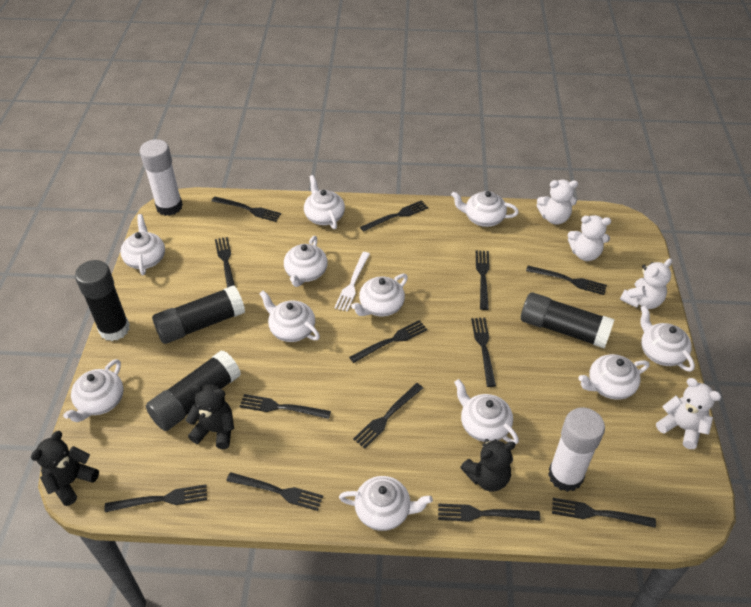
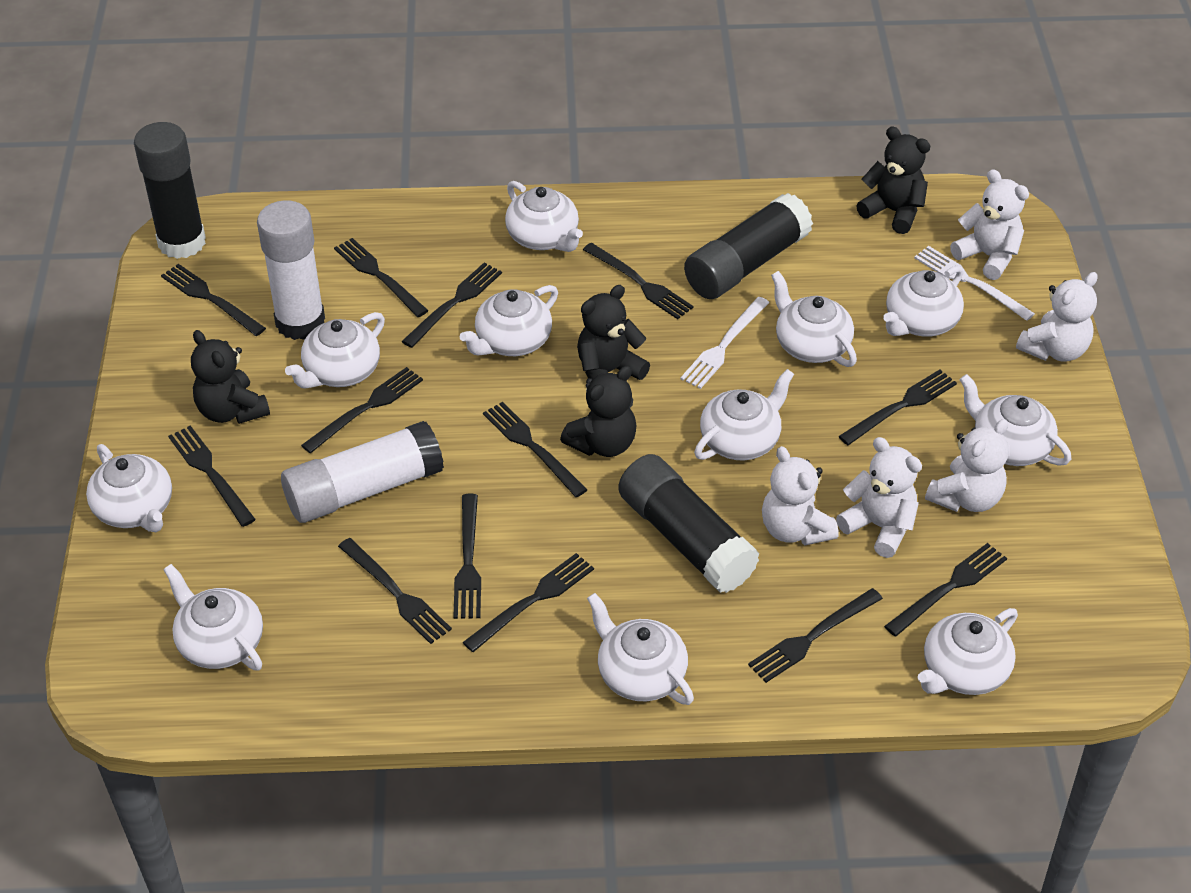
black glue stick: [75,260,130,341] [146,350,241,431] [152,285,245,344] [521,292,615,349] = 4 -> [134,122,206,259] [618,454,759,593] [684,193,813,299] = 3
black teddy bear: [31,431,99,506] [185,384,234,449] [460,439,515,492] = 3 -> [191,330,270,424] [560,366,637,457] [577,285,650,380] [856,127,930,234] = 4
white fork: [334,252,370,312] = 1 -> [680,297,769,389] [914,246,1035,321] = 2
white teddy bear: [537,180,578,225] [568,215,611,261] [620,258,672,309] [656,378,721,449] = 4 -> [762,446,839,546] [836,437,922,558] [925,419,1009,512] [950,169,1029,280] [1016,272,1098,362] = 5

